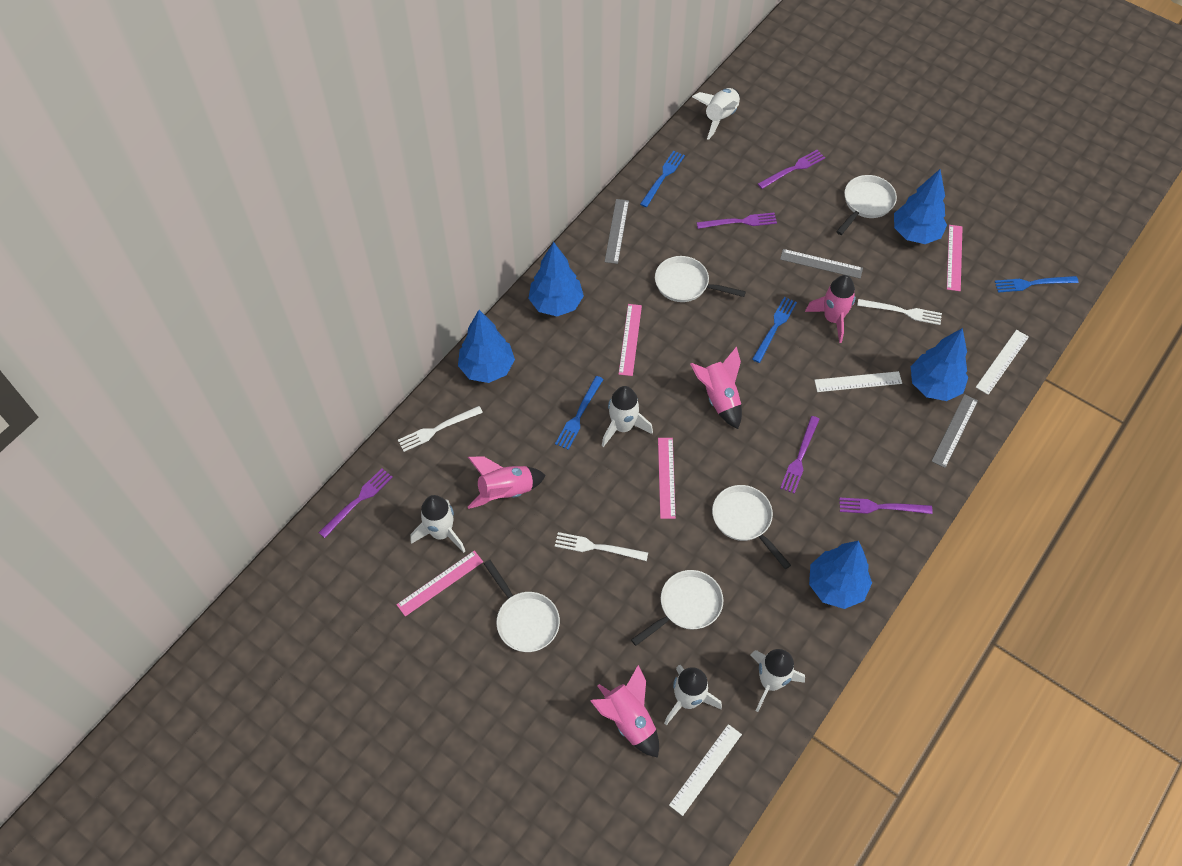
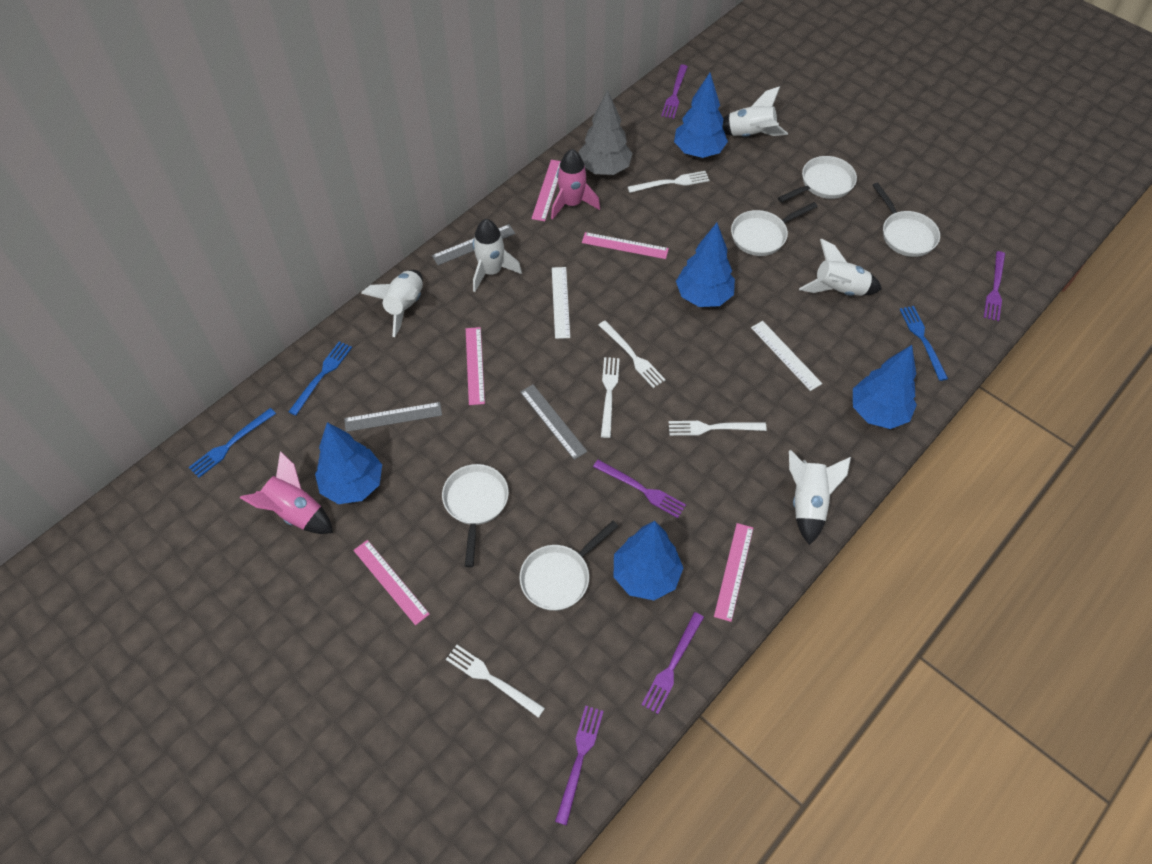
blue fork: [555,376,604,450] [640,151,685,207] [752,297,797,363] [995,276,1079,293] = 4 -> [189,408,276,478] [288,341,352,416] [900,306,948,381] = 3
grey tree: none = 0 -> [578,90,633,175] = 1
pink rocket: [468,456,546,509] [590,665,659,758] [690,347,742,429] [805,275,856,343] = 4 -> [240,451,333,534] [551,149,600,220] = 2
pink ruler: [396,551,483,616] [619,304,642,376] [658,438,676,519] [947,225,963,291] = 4 -> [353,540,430,625] [466,327,485,405] [531,160,561,221] [582,232,669,259] [714,523,753,622] = 5
white fork: [398,406,483,452] [555,532,648,561] [857,299,942,325] = 3 -> [446,645,545,718] [599,321,666,388] [601,357,620,438] [628,171,710,193] [669,421,767,436] = 5
white ruler: [669,724,742,816] [814,371,902,392] [976,330,1029,395] = 3 -> [552,267,570,339] [751,321,822,391] = 2

